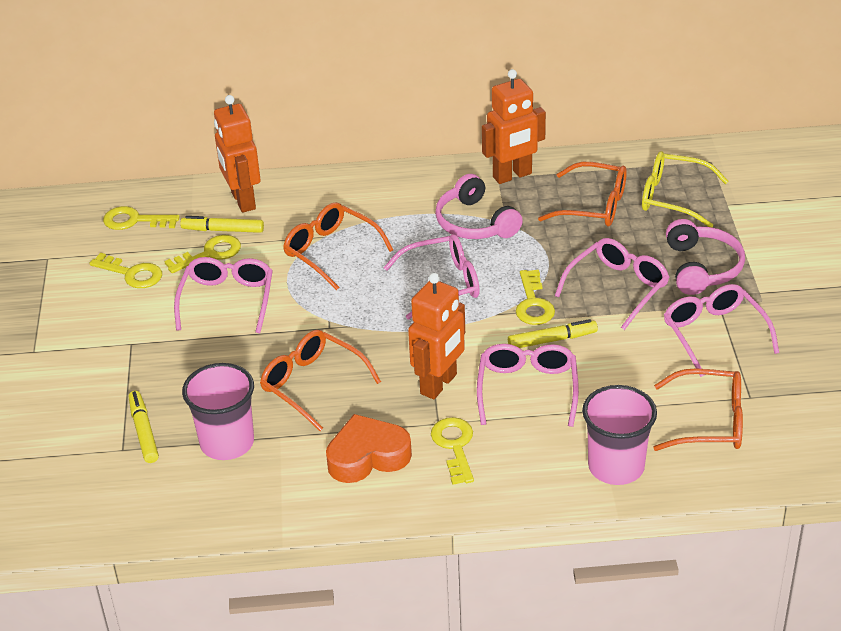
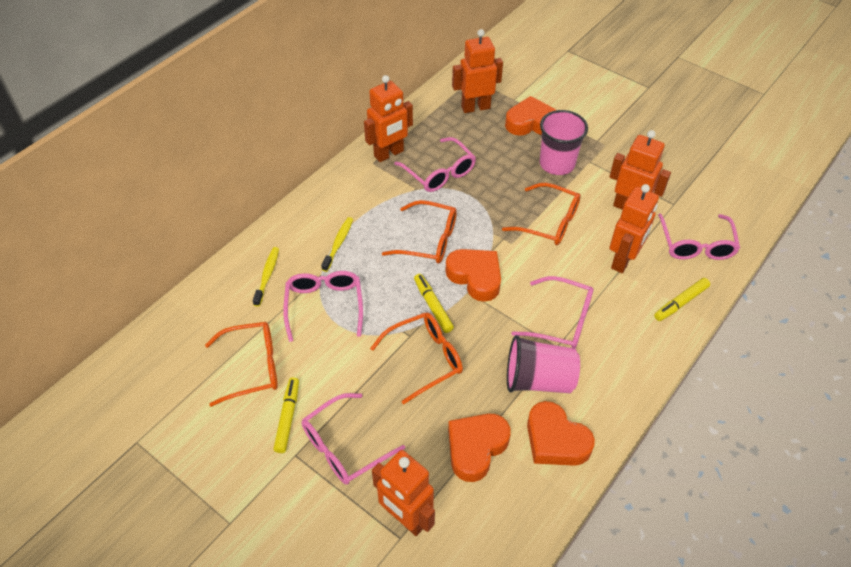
orange heart: [326,414,412,483] = 1 -> [446,249,501,302] [448,413,511,482] [505,96,556,136] [527,401,595,466] = 4
orange robot: [214,95,261,213] [408,273,465,399] [482,69,546,184] = 3 -> [364,75,413,162] [372,450,435,536] [452,29,503,113] [609,130,671,210] [610,184,659,273] = 5
pink headphones: [435,174,523,239] [666,219,745,295] = 2 -> none = 0
yellow glasses: [642,151,728,227] = 1 -> none = 0
yellow key: [89,253,162,288] [103,206,180,230] [164,235,241,273] [431,417,474,485] [516,270,555,325] = 5 -> none = 0
yellow toothbrush: none = 0 -> [253,247,279,307] [321,217,353,272] = 2

